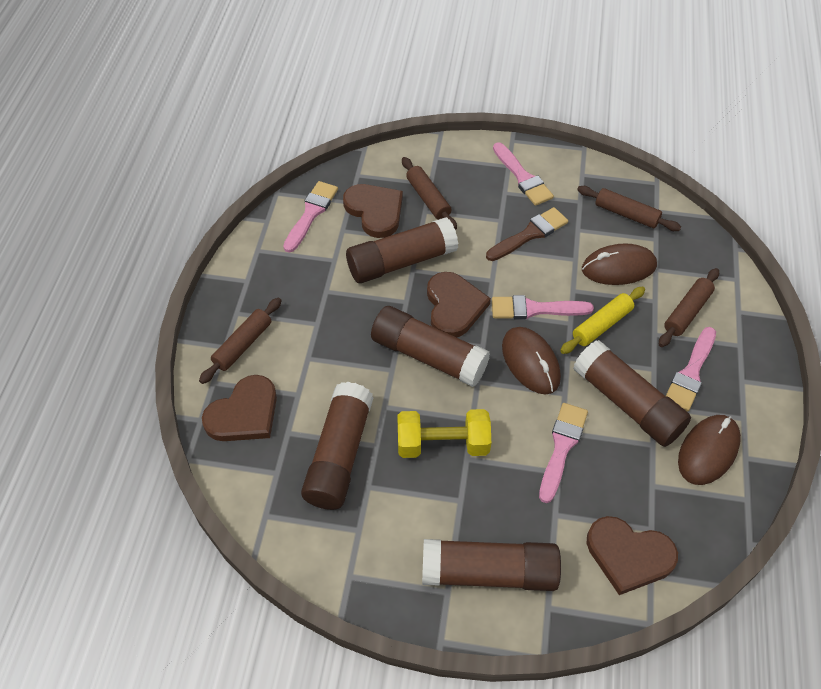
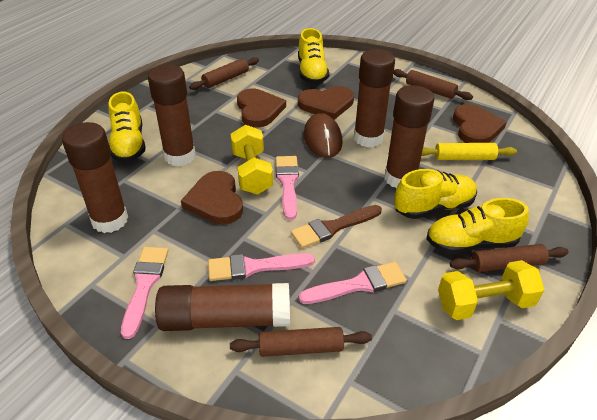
brown mouse: [502,327,561,395] [582,243,657,285] [678,415,741,485] = 3 -> [304,113,343,158] = 1
pink brush: [283,181,338,253] [492,295,594,319] [493,142,554,206] [539,403,588,503] [666,327,716,412] = 5 -> [121,247,168,339] [208,253,315,281] [276,156,299,220] [299,262,407,304] = 4
yellow dumbbell: [397,409,491,458] = 1 -> [231,125,273,194] [438,260,544,320] = 2
yellow shoe: none = 0 -> [109,92,145,162] [298,28,329,84] [394,169,477,219] [426,198,529,254] = 4

